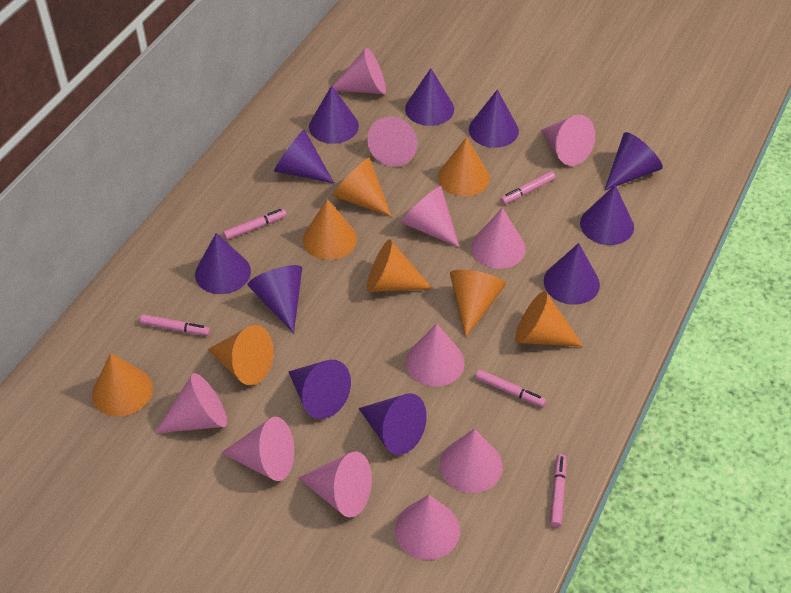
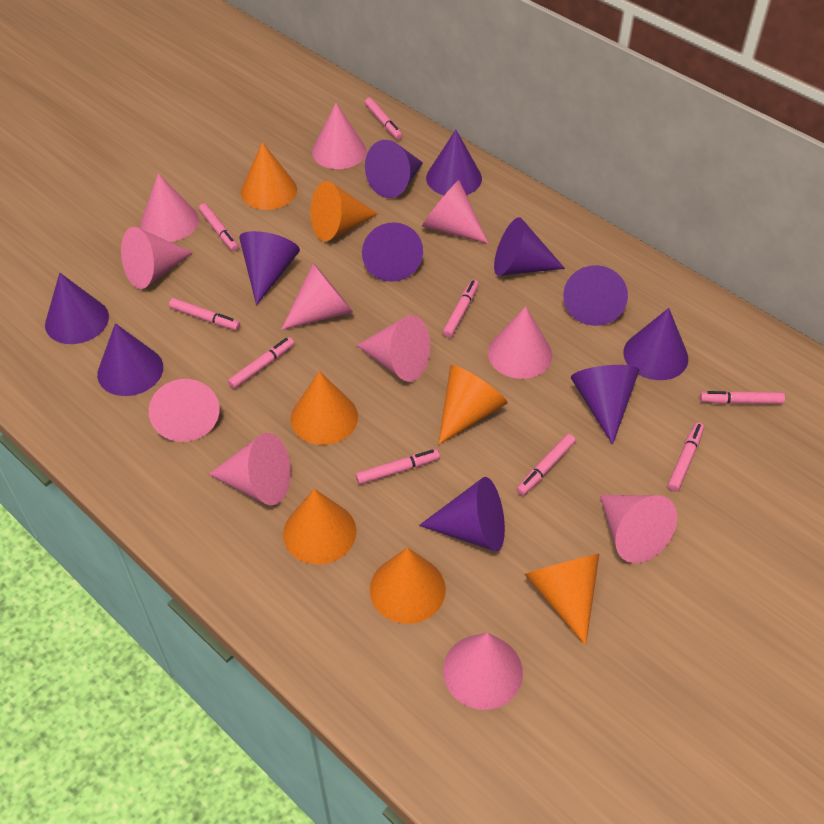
orange cone: [92,353,153,417] [207,325,274,385] [303,199,357,260] [332,158,392,217] [367,240,433,292] [438,137,490,197] [450,270,506,338] [515,291,584,347] = 8 -> [241,142,297,210] [283,489,356,564] [291,371,358,445] [311,181,378,241] [370,547,446,624] [438,365,508,445] [524,554,599,646] = 7
pink marker: [140,314,210,336] [223,209,287,240] [475,369,546,407] [500,171,555,204] [550,454,566,527] = 5 -> [169,298,240,330] [199,203,239,251] [228,337,294,389] [356,449,440,485] [365,98,403,140] [443,279,479,338] [517,434,576,495] [668,422,704,492] [700,391,785,404] = 9

